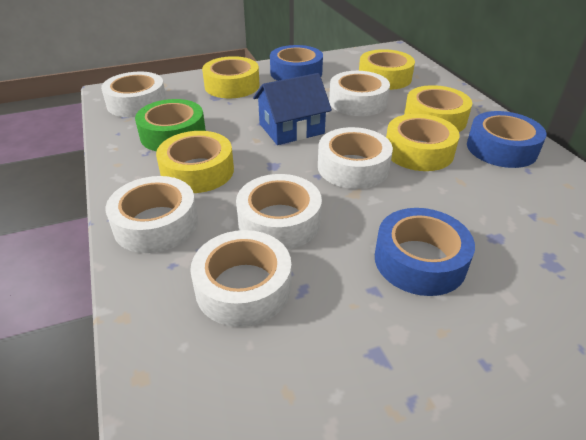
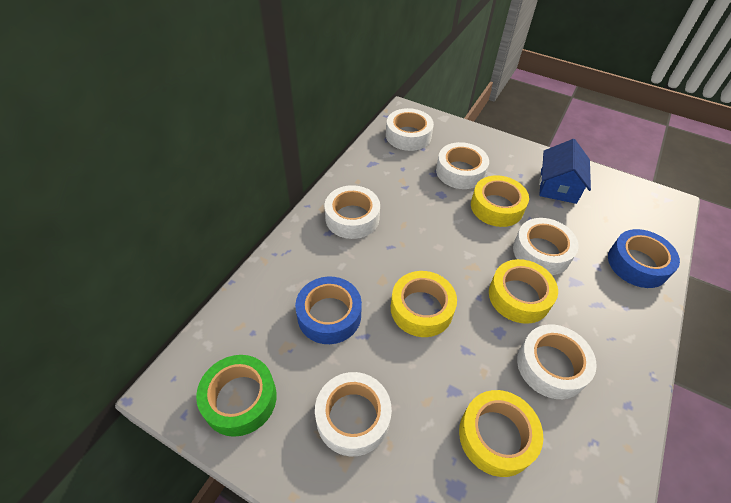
blue tape: [270,45,323,81] [375,208,475,296] [467,111,547,168] = 3 -> [295,277,362,344] [608,229,680,288] = 2
yellow tape: [156,131,234,193] [202,56,260,98] [359,49,415,90] [386,114,460,171] [404,85,472,132] = 5 -> [391,271,457,337] [459,390,543,477] [471,175,529,227] [489,259,558,324] = 4

